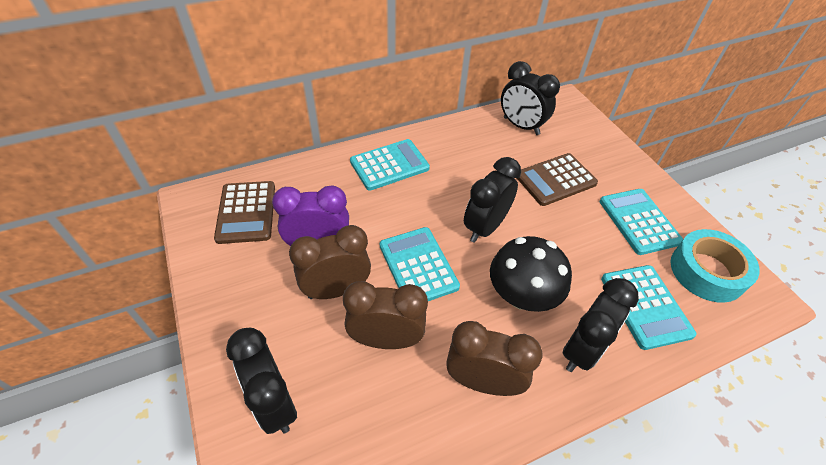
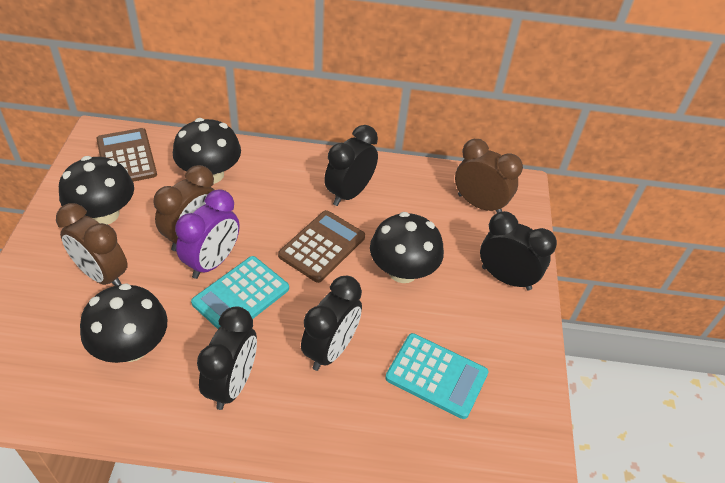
black mushroom: [490,236,572,312] = 1 -> [59,156,134,225] [80,283,167,363] [173,118,241,184] [370,212,444,283] = 4
turquoise calculator: [350,139,430,190] [380,227,460,301] [600,189,683,255] [601,265,696,350] = 4 -> [191,256,289,329] [385,333,489,419] = 2
turquoise tape: [670,229,760,303] = 1 -> none = 0

